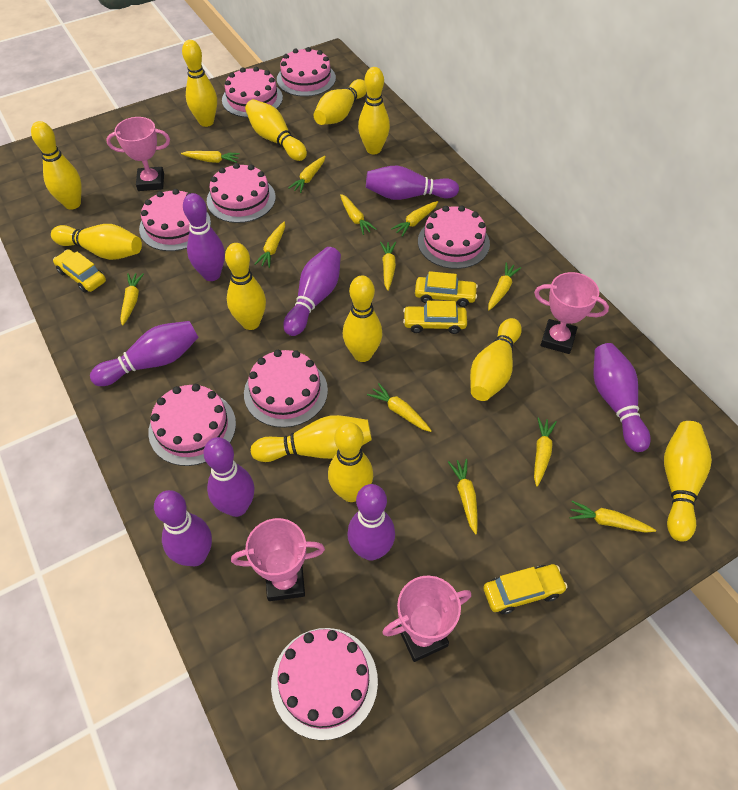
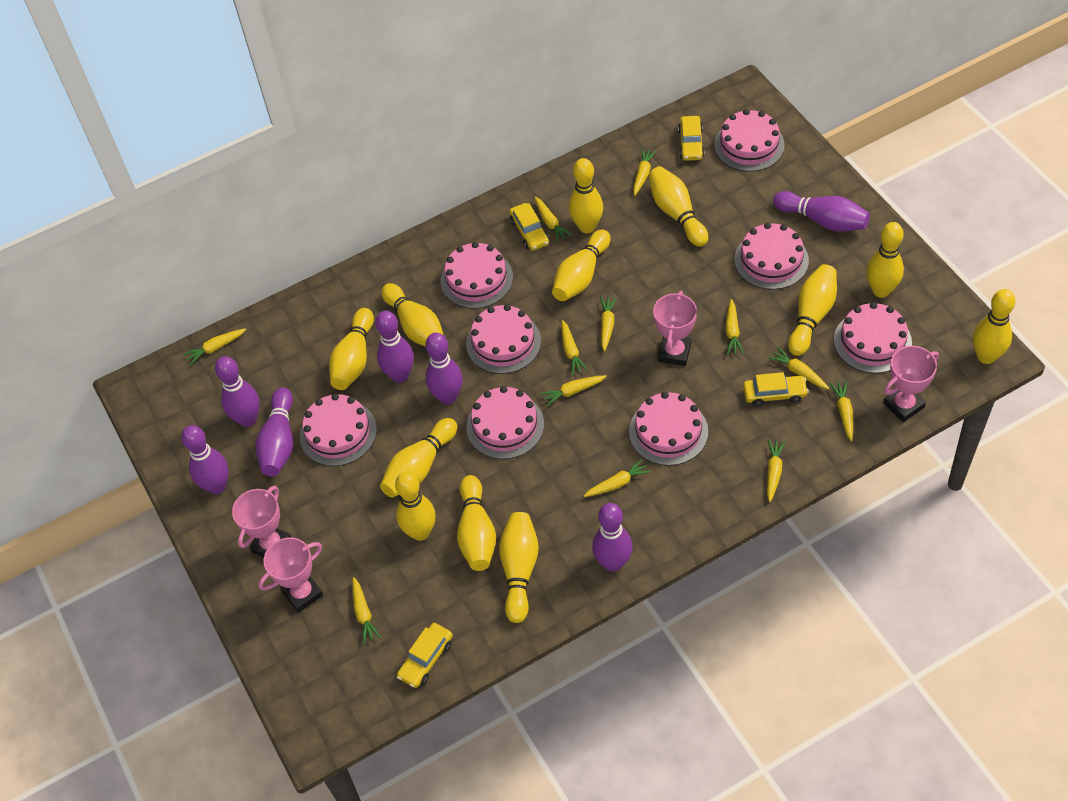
purple bowling pin: [90,321,199,386] [154,490,212,566] [183,193,225,281] [203,437,254,517] [283,247,341,336] [347,484,395,561] [366,166,459,200] [594,343,651,452] = 8 -> [181,425,229,494] [215,356,260,427] [255,387,293,476] [375,311,414,383] [425,333,463,404] [592,503,633,572] [773,191,870,232] = 7

